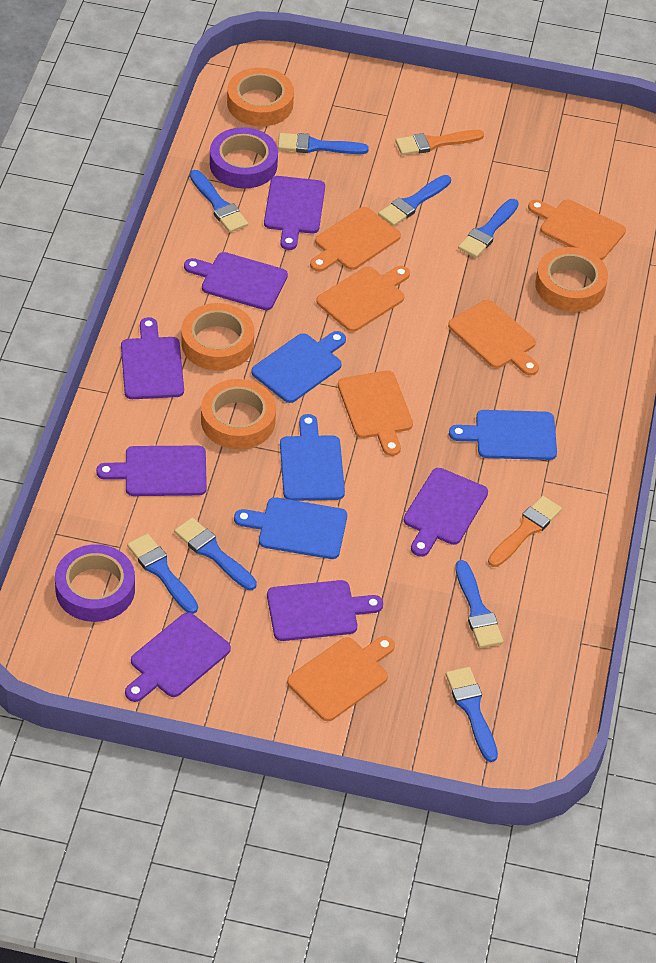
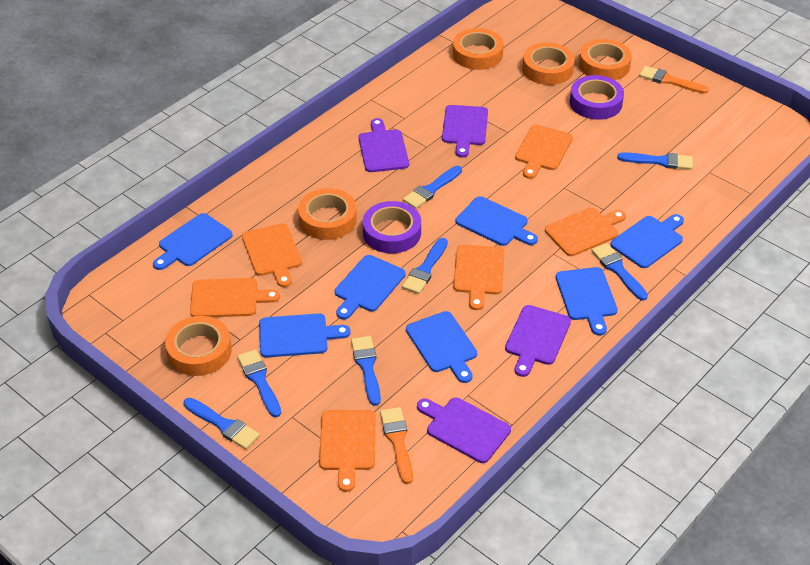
blue brush: [127,533,198,614] [174,518,257,590] [190,170,248,233] [278,133,369,154] [378,175,451,226] [446,667,498,762] [455,560,503,648] [458,199,519,258] = 8 -> [183,398,260,449] [237,349,281,417] [351,336,381,406] [402,238,448,294] [403,166,462,209] [592,243,648,301] [617,152,693,170] = 7
blue cutting board: [234,497,347,559] [251,331,346,403] [280,414,345,501] [449,410,557,460] = 4 -> [153,213,233,270] [259,313,351,358] [335,255,405,319] [406,311,477,383] [455,196,538,246] [556,267,618,335] [611,214,684,268] = 7
orange tape: [181,303,254,371] [201,379,276,449] [227,68,294,126] [535,247,608,312] = 4 -> [165,316,232,376] [298,188,357,240] [453,28,504,70] [522,43,575,85] [579,39,632,80] = 5
purple cutting board: [96,446,207,496] [121,317,184,399] [125,612,231,702] [184,252,288,310] [264,176,325,250] [267,580,383,641] [404,468,488,557] = 7 -> [359,118,409,172] [417,397,511,463] [442,105,488,157] [505,305,571,377] = 4

